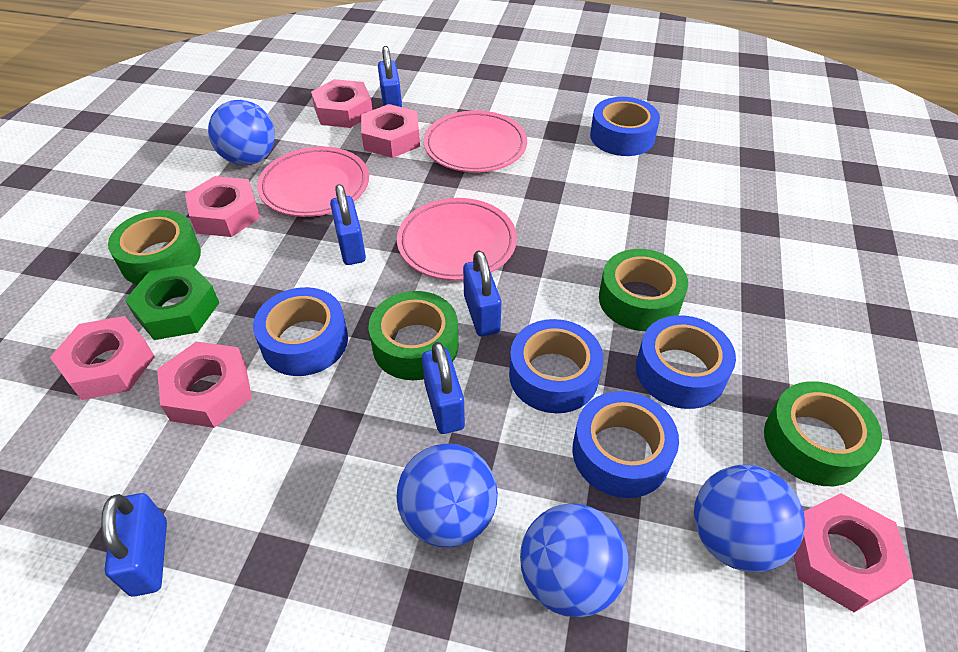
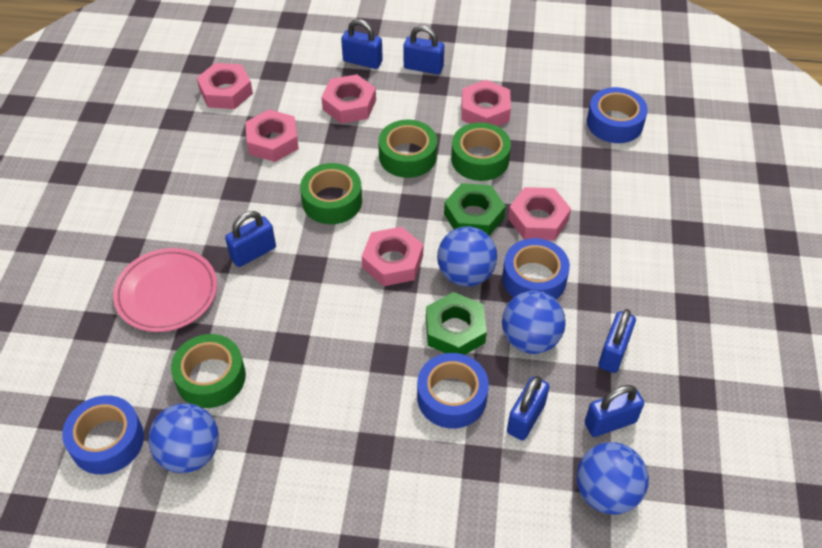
blue padlock: [101,493,167,597] [330,184,366,265] [378,46,402,107] [422,342,465,434] [463,250,502,336] = 5 -> [225,211,276,267] [341,19,383,69] [403,26,444,74] [507,376,550,441] [585,385,644,437] [599,309,636,373] = 6
blue tape: [253,287,348,376] [509,319,603,413] [572,391,679,498] [590,97,660,156] [636,315,736,409] = 5 -> [62,395,144,474] [417,353,489,429] [502,238,570,299] [587,87,648,143] = 4
green nut: [125,264,219,340] = 1 -> [426,292,487,355] [444,183,506,236] = 2
pink plate: [257,147,369,217] [397,198,517,281] [423,110,527,172] = 3 -> [113,248,217,332] = 1

